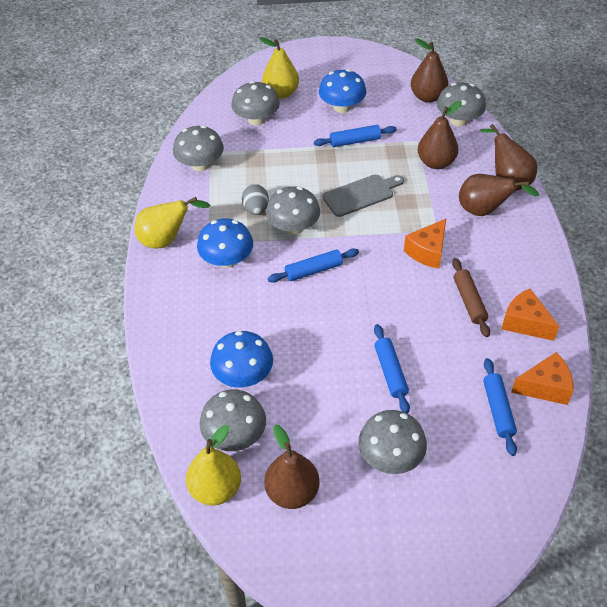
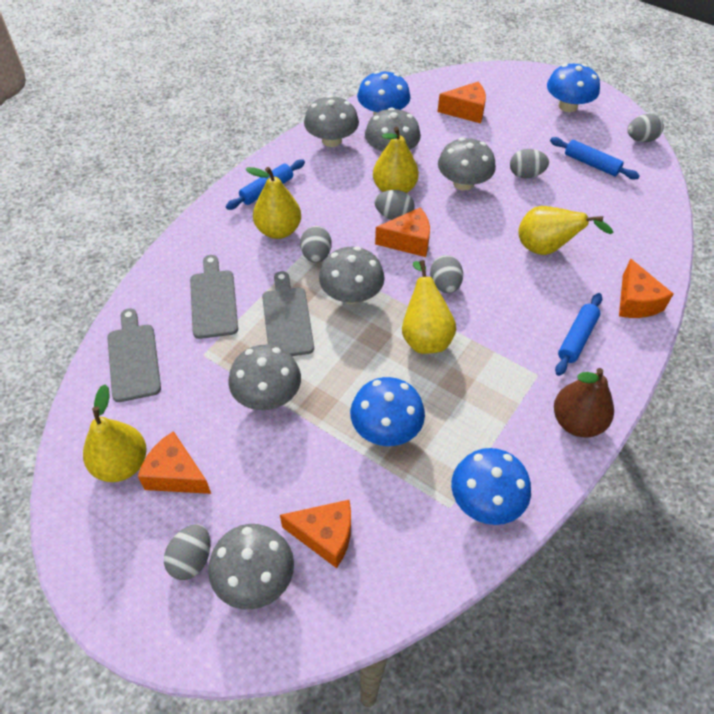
blue mushroom: [197,218,253,268] [210,331,273,387] [319,69,366,113] = 3 -> [350,377,425,446] [357,71,411,115] [451,448,531,525] [547,64,600,112] = 4
blue rolling pin: [268,248,359,283] [314,125,397,147] [374,324,410,414] [483,358,517,456] = 4 -> [226,159,305,210] [550,137,640,179] [555,293,602,376] = 3
brown pear: [264,424,320,509] [411,38,448,103] [418,101,462,169] [459,174,539,216] [480,124,537,191] = 5 -> [554,368,614,437] = 1
brown rolling pin: [452,258,490,337] = 1 -> none = 0
grey cutting board: [322,174,404,217] = 1 -> [107,308,161,402] [190,255,238,339] [262,271,314,356] = 3
grey egg: [242,184,269,215] = 1 -> [164,524,210,580] [300,226,332,263] [375,190,415,220] [430,255,463,293] [510,149,549,178] [627,114,664,142] = 6
orange cheese: [404,219,446,269] [501,289,559,341] [511,352,573,405] = 3 -> [138,431,211,494] [280,500,351,568] [375,207,430,257] [437,82,486,123] [619,259,673,318] = 5
yellow pear: [135,197,210,248] [186,425,241,506] [259,37,299,99] = 3 -> [83,384,147,482] [245,167,301,239] [373,127,419,193] [402,260,456,354] [518,206,614,255] = 5

